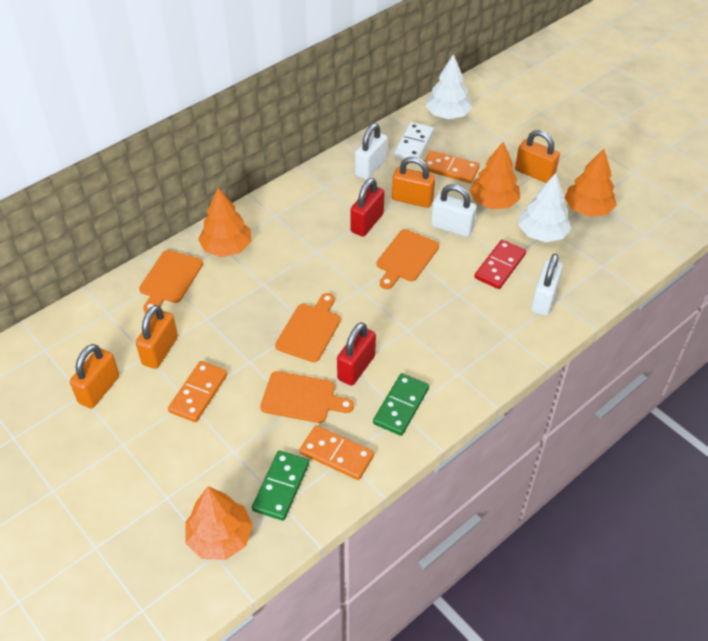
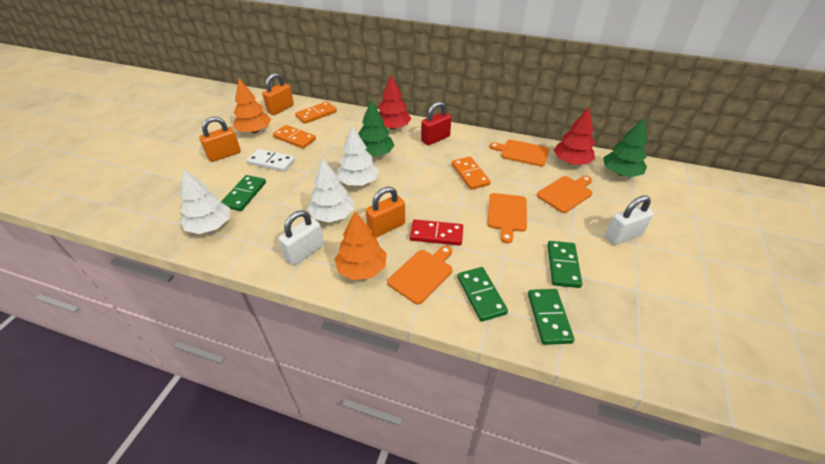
green domino: [252,451,309,521] [373,373,429,436] = 2 -> [221,175,266,211] [457,267,508,322] [528,289,574,345] [547,241,582,288] = 4
green tree: none = 0 -> [358,99,395,157] [603,117,647,177] = 2
orange padlock: [70,344,119,409] [136,305,178,369] [392,157,435,208] [515,130,560,183] = 4 -> [200,117,241,162] [262,73,294,115] [366,187,405,238] = 3
orange tree: [185,486,253,560] [198,188,251,257] [469,142,520,209] [565,149,617,217] = 4 -> [234,78,271,133] [334,211,387,280] = 2
red padlock: [337,322,376,386] [350,178,385,237] = 2 -> [421,101,451,145] = 1
red tree: none = 0 -> [378,75,411,130] [554,107,595,165] = 2
white padlock: [355,123,387,180] [431,184,477,237] [531,254,563,316] = 3 -> [279,210,324,265] [605,195,654,245] = 2
white tree: [425,54,472,119] [518,173,571,242] = 2 -> [180,169,230,234] [307,158,354,222] [337,125,379,186] = 3

